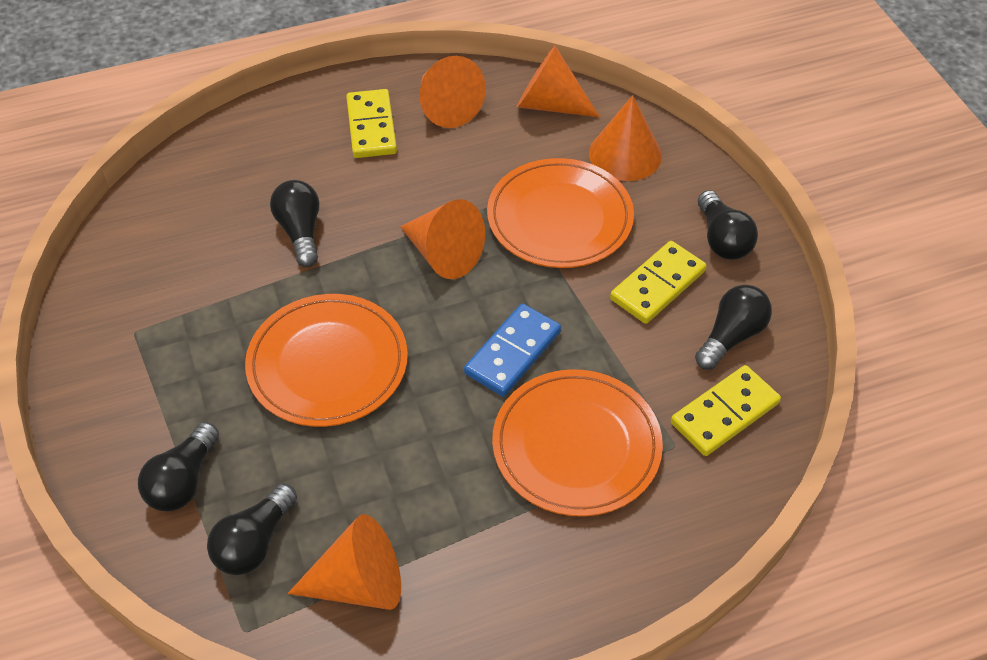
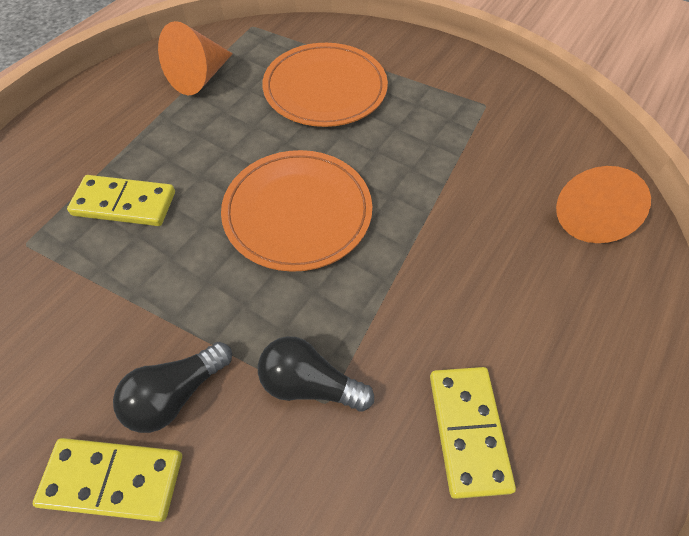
black light bulb: [138,422,219,512] [207,483,297,575] [270,180,319,267] [695,285,772,370] [698,190,758,260] = 5 -> [113,342,232,433] [258,336,374,411] = 2
blue domino: [464,304,561,396] = 1 -> none = 0
orange cone: [288,514,401,610] [400,199,485,279] [420,56,486,128] [517,45,600,117] [589,95,662,181] = 5 -> [158,21,233,95] [556,166,651,243] = 2
orange plate: [245,294,408,427] [487,158,634,268] [492,369,663,517] = 3 -> [221,150,372,272] [262,43,388,127] = 2

